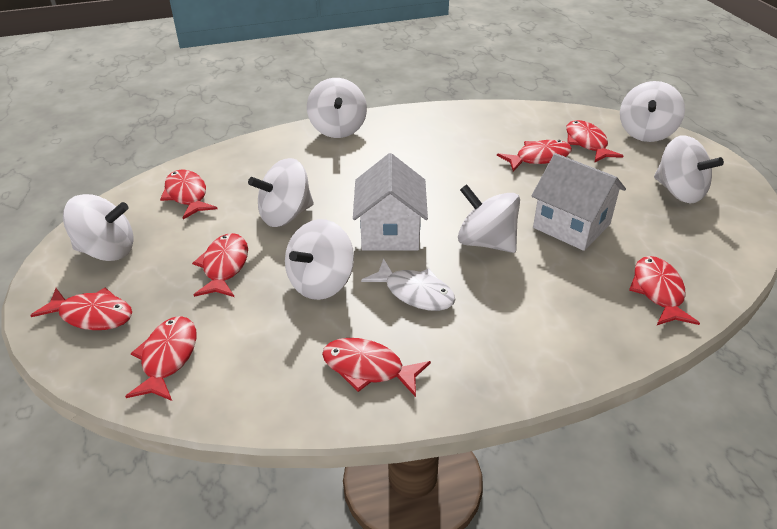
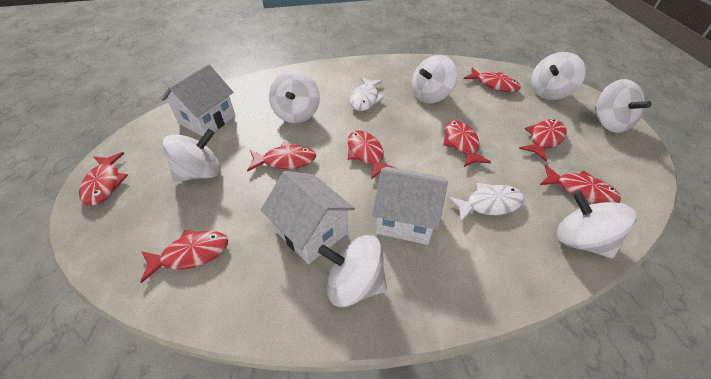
white fish: [361,259,456,311] = 1 -> [350,77,385,111] [448,183,525,222] = 2
white house: [353,153,428,251] [531,153,626,251] = 2 -> [161,64,236,136] [261,171,355,264] [372,167,448,245] = 3

